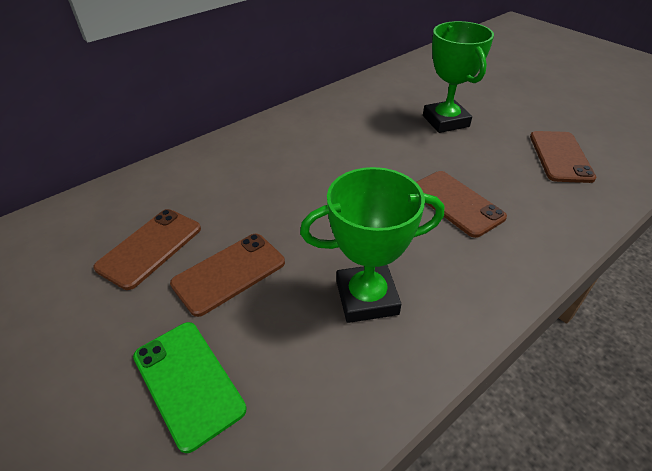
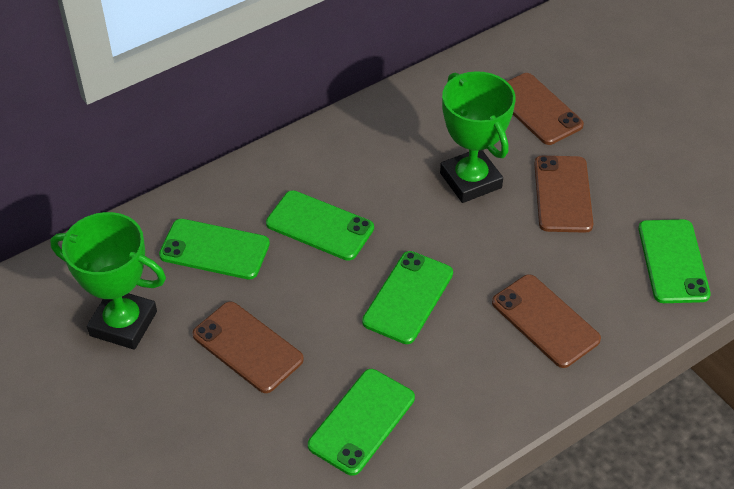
green phone: [133,322,246,453] = 1 -> [159,219,270,279] [266,190,374,261] [308,369,415,476] [362,251,453,344] [638,219,711,303] = 5

